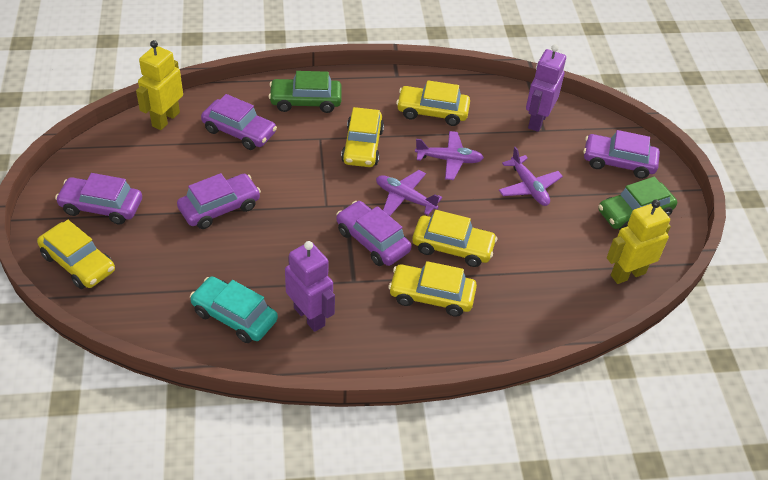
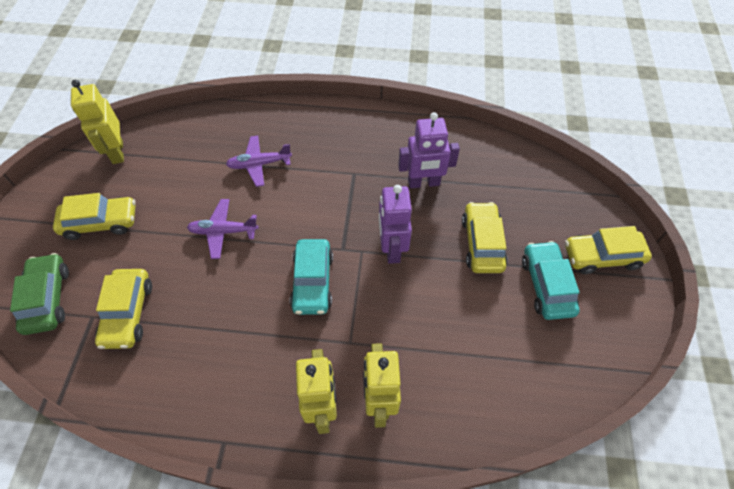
green car: [268,71,342,113] [598,177,677,230] = 2 -> [10,253,69,335] = 1
purple car: [55,173,142,224] [177,173,261,229] [201,94,277,150] [336,201,412,266] [583,130,660,179] = 5 -> none = 0
purple plane: [376,170,442,216] [415,131,484,180] [499,147,563,206] = 3 -> [187,199,258,259] [226,136,292,187] = 2
turquoise car: [190,276,278,343] = 1 -> [290,239,333,315] [522,241,580,320] = 2
yellow car: [37,220,115,289] [341,107,384,167] [389,261,477,317] [396,80,470,126] [412,210,497,267] = 5 -> [53,193,136,240] [95,269,152,349] [462,202,508,273] [565,226,652,274] = 4
yellow robot: [136,40,183,130] [607,199,671,284] = 2 -> [71,80,124,164] [296,349,337,434] [363,343,401,428] = 3

